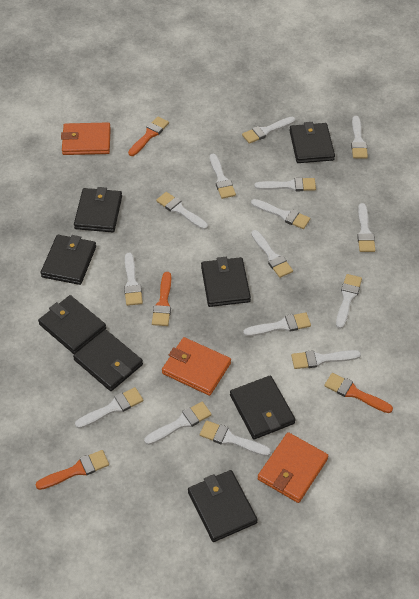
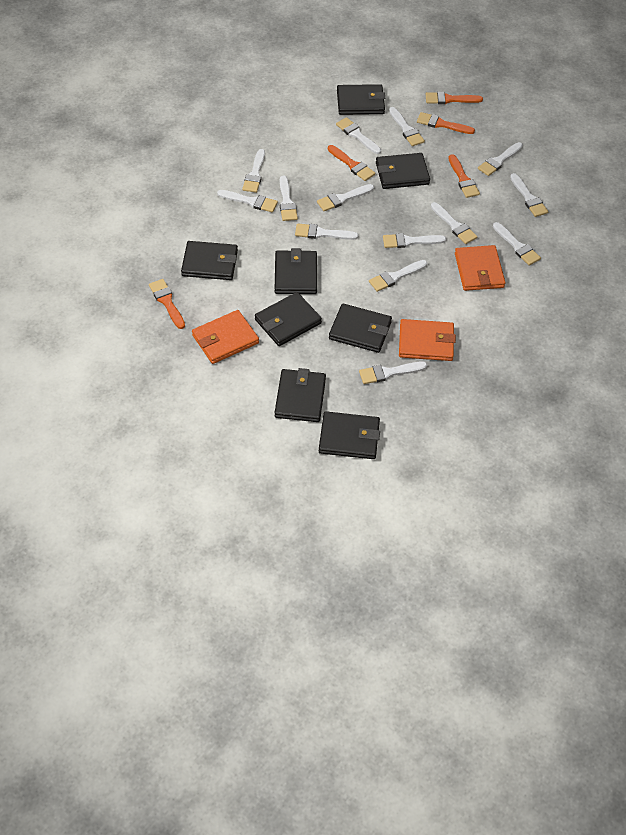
orange brush: [35,450,109,490] [128,117,169,156] [152,272,171,326] [324,373,393,413] = 4 -> [149,279,185,329] [328,145,375,181] [417,112,475,134] [426,92,483,104] [448,154,480,198] = 5
white brush: [75,387,143,429] [124,253,143,306] [144,402,212,445] [156,192,208,230] [200,420,271,456] [210,154,236,199] [242,117,295,144] [243,312,311,336] [251,199,310,229] [251,230,293,278] [254,177,316,191] [291,350,361,369] [336,274,362,329] [351,116,368,158] [357,203,375,252] = 15 -> [217,190,278,212] [242,149,265,193] [280,176,298,221] [295,224,359,240] [317,184,374,211] [336,117,381,154] [359,361,427,384] [369,260,427,292] [383,233,446,248] [389,107,425,146] [431,202,477,244] [478,142,523,176] [493,222,541,265] [510,173,548,217] = 14

